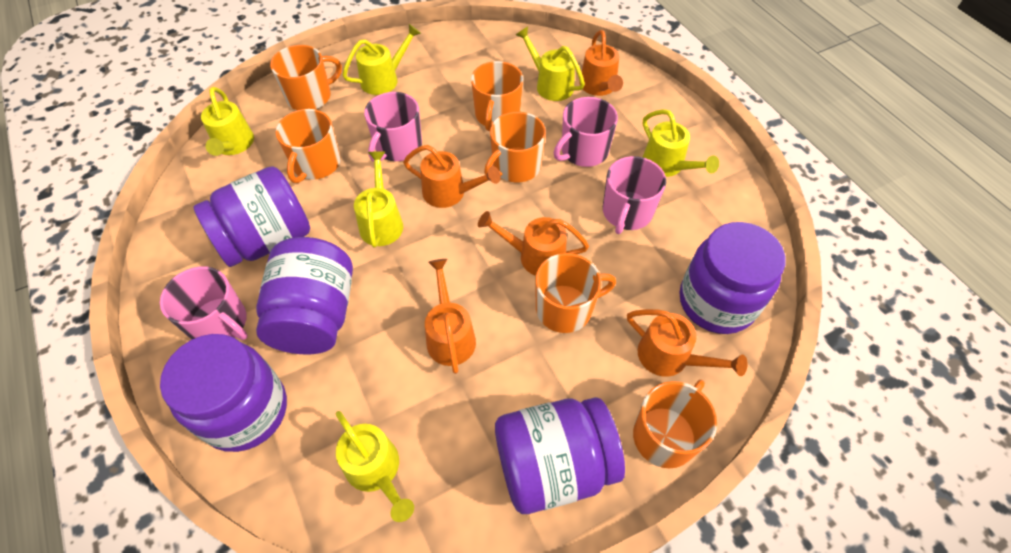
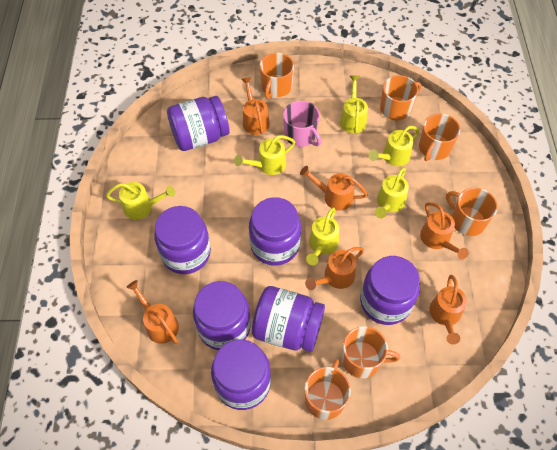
orange watering can: [403,145,501,208] [425,259,476,374] [478,211,589,276] [579,30,623,96] [627,309,748,377] = 5 -> [126,280,179,344] [241,77,270,135] [300,166,368,211] [305,247,364,290] [420,202,469,260] [429,275,467,345] = 6
pink mug: [160,266,248,340] [364,92,422,162] [554,97,618,167] [603,156,666,234] = 4 -> [283,101,321,147] = 1
purple jar: [160,334,287,452] [193,166,310,267] [256,237,353,354] [495,397,625,514] [680,222,786,334] = 5 -> [154,206,211,274] [167,96,229,151] [193,281,251,350] [211,339,271,410] [249,197,301,265] [252,286,325,352] [360,256,420,325] = 7

